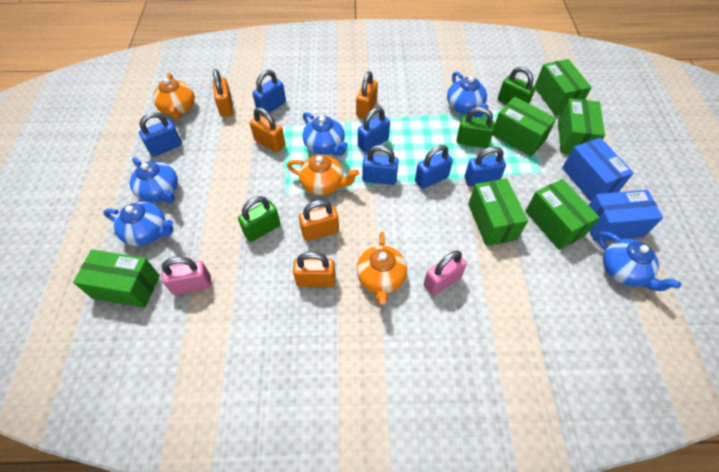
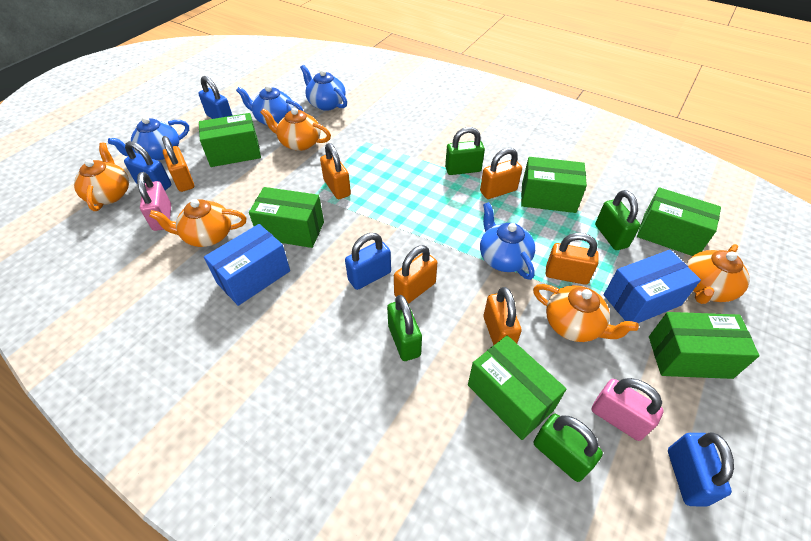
blue padlock: [139,112,182,157] [252,70,286,116] [358,107,390,153] [362,145,399,185] [415,145,453,189] [465,147,506,187] = 6 -> [124,141,171,190] [198,76,233,119] [345,233,391,290] [668,432,734,507] = 4
blue teapot: [103,202,173,246] [130,157,178,203] [303,112,348,156] [447,72,489,117] [597,231,681,291] = 5 -> [108,117,189,160] [236,85,303,126] [300,65,347,111] [480,202,535,280] = 4
green padlock: [238,196,281,242] [457,107,495,148] [498,67,535,104] = 3 -> [387,295,422,361] [445,127,485,175] [534,414,603,482] [595,190,640,250] = 4
orange padlock: [213,69,234,117] [250,107,285,152] [293,252,336,287] [299,200,339,241] [356,71,378,119] = 5 -> [162,136,194,192] [320,143,351,199] [394,245,437,304] [480,148,522,199] [484,287,522,345] [546,233,599,285] = 6
orange teapot: [153,73,195,120] [287,155,359,195] [357,232,407,305] = 3 -> [74,143,129,211] [149,199,246,247] [260,108,331,151] [533,284,639,342] [686,244,750,304] = 5

